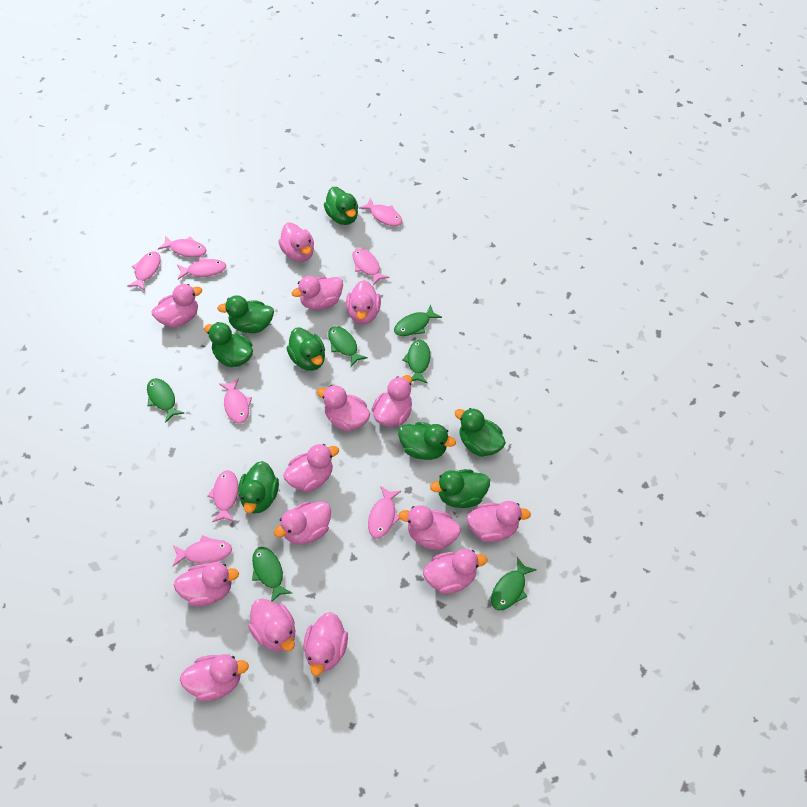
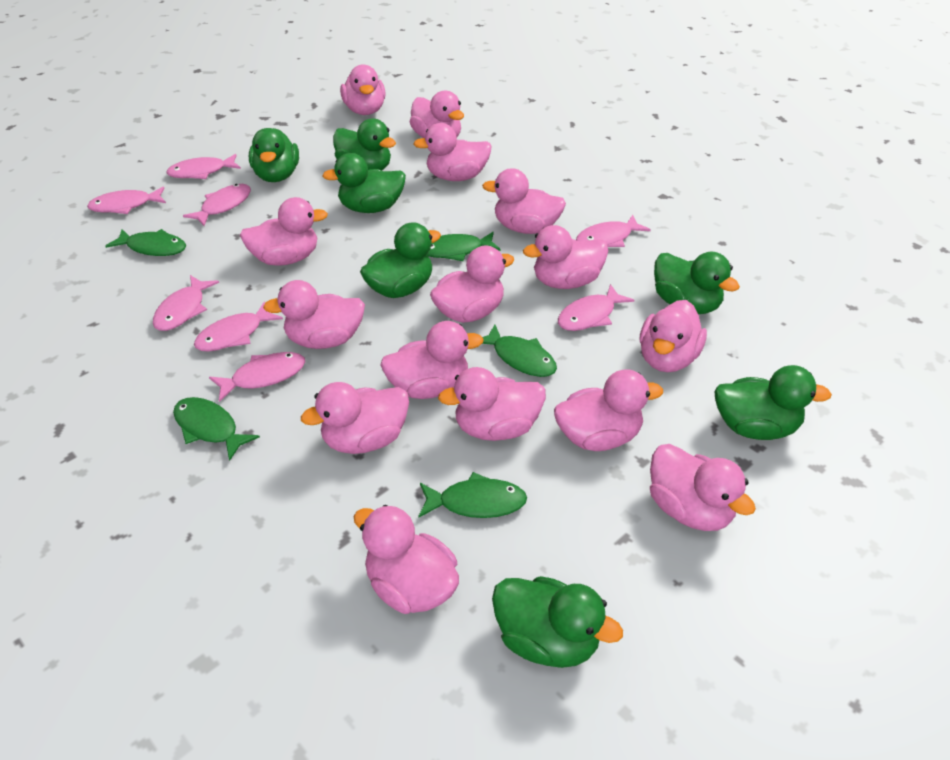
green duck: [204,322,253,367] [217,295,274,333] [238,461,279,513] [287,327,325,371] [324,187,358,225] [398,422,456,460] [430,469,490,508] [455,408,506,457] = 8 -> [249,128,299,182] [322,153,406,213] [333,118,396,171] [360,222,441,298] [492,576,623,668] [654,252,740,314] [715,365,832,440] = 7
green fish: [147,378,184,423] [252,547,292,602] [328,326,368,367] [394,305,442,336] [402,340,430,384] [491,557,537,611] = 6 -> [105,229,186,256] [173,397,260,461] [418,472,527,518] [427,232,501,261] [482,325,557,377] = 5
pink fish: [127,252,161,291] [158,235,206,257] [173,535,232,566] [177,257,227,280] [208,470,238,522] [219,378,252,424] [353,248,389,285] [359,198,402,226] [368,486,401,538] = 9 -> [87,187,166,214] [153,275,219,331] [166,154,241,179] [183,184,251,226] [194,301,283,351] [209,352,305,402] [558,284,634,331] [576,215,651,247] = 8

